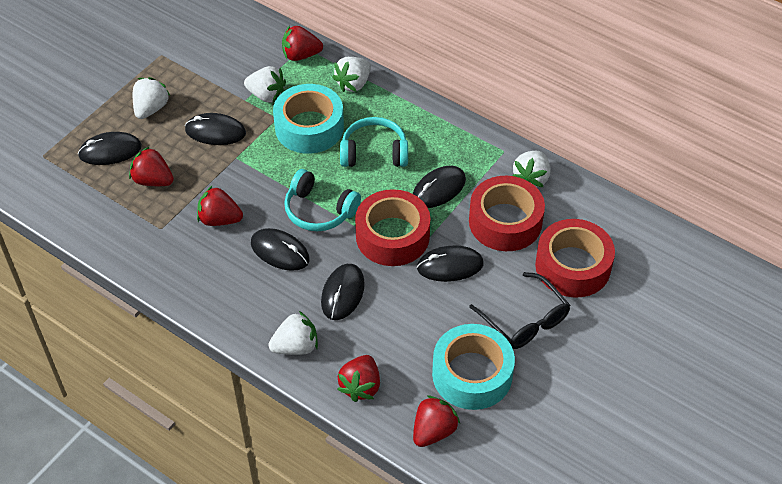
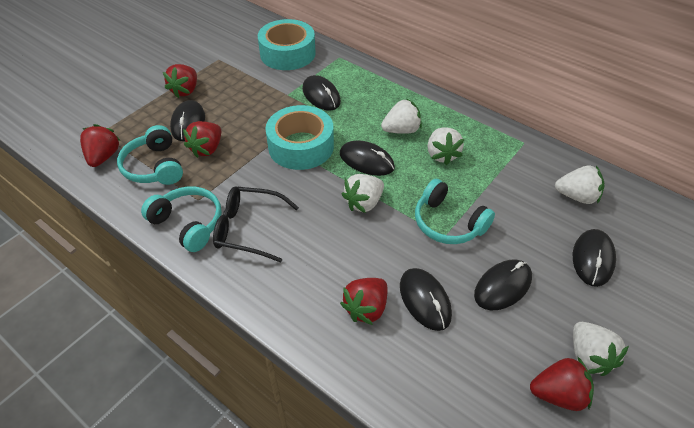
red tape: [355,189,430,266] [469,176,545,251] [535,219,615,297] = 3 -> none = 0
turquoise headphones: [284,169,361,231] [340,117,408,167] = 2 -> [117,125,183,185] [141,186,222,252] [415,179,495,244] = 3

